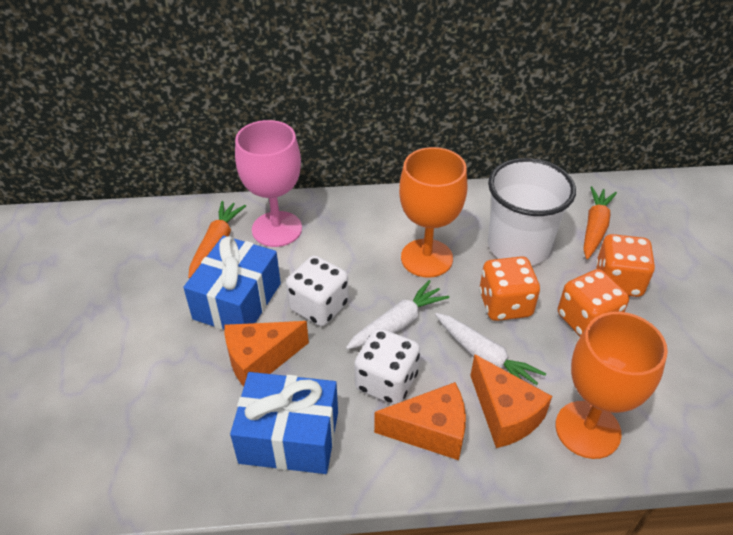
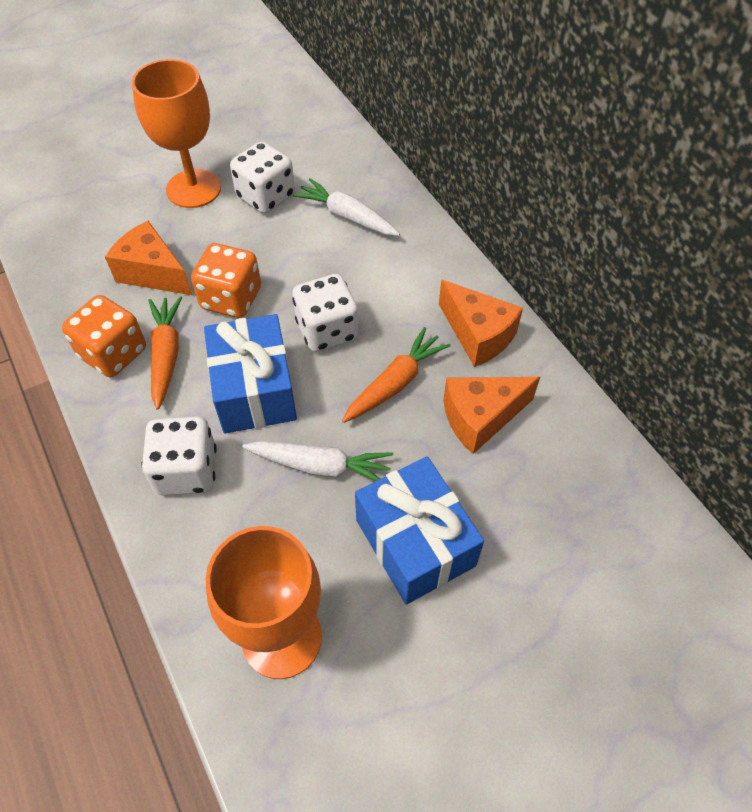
orange dice: [479,256,540,321] [558,269,629,337] [596,234,655,297] = 3 -> [62,295,146,377] [191,243,261,318] = 2
pink goblet: [235,120,302,247] = 1 -> none = 0
white cup: [488,158,576,266] = 1 -> none = 0
white dice: [286,255,349,326] [354,328,420,405] = 2 -> [142,416,217,496] [230,141,295,214] [292,274,359,352] = 3

